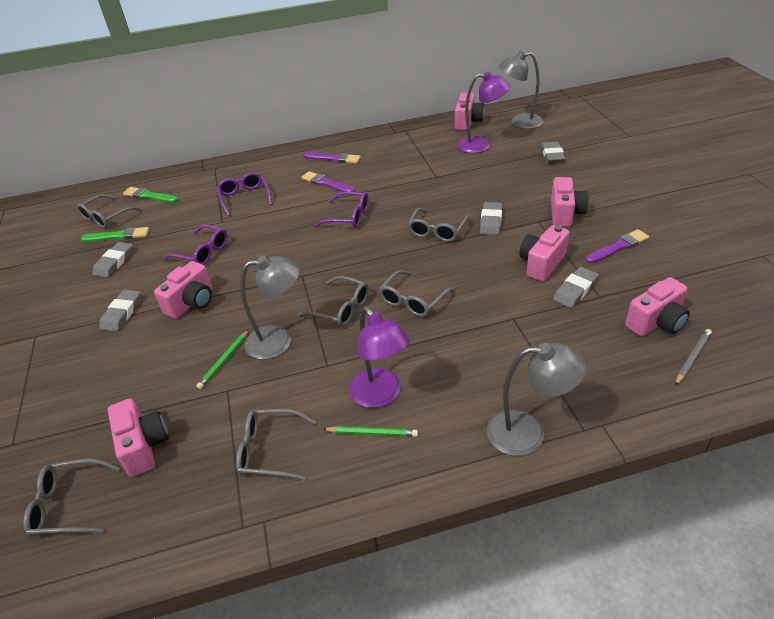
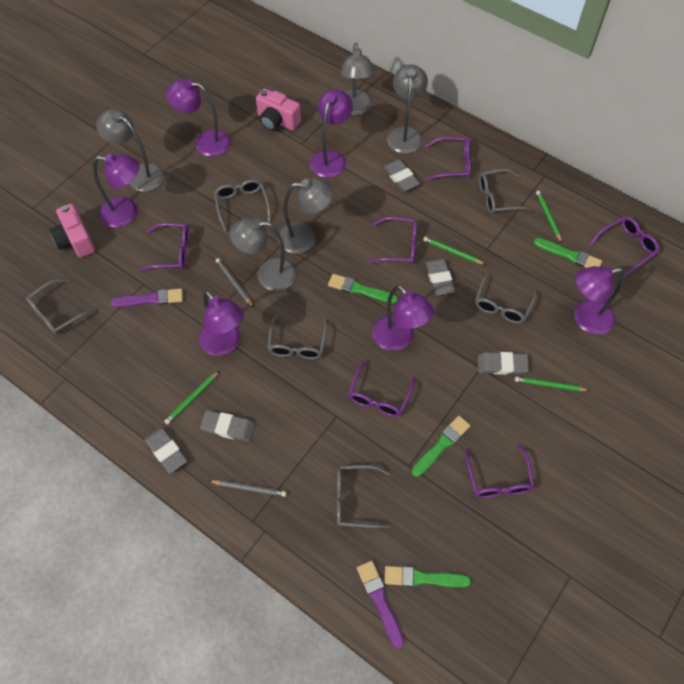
green brush: [81,227,149,242] [123,187,178,203] = 2 -> [328,274,398,304] [384,566,471,587] [412,416,471,477] [533,238,602,268] = 4
green pencil: [196,330,249,389] [323,426,418,437] = 2 -> [164,371,219,424] [423,237,486,265] [515,376,590,391] [536,191,562,243] = 4
grey lamp: [241,255,300,360] [487,343,586,456] [499,51,544,129] = 3 -> [96,109,164,192] [229,218,297,291] [278,178,334,254] [340,43,375,115] [387,65,428,154] = 5
grey pencil: [675,329,712,385] = 1 -> [209,480,287,497] [216,258,253,307] = 2
pink camera: [108,399,169,477] [154,261,212,319] [455,93,485,131] [519,225,569,281] [551,177,589,227] [625,277,690,337] = 6 -> [49,204,95,258] [256,88,301,131] = 2
purple brush: [301,171,354,192] [304,152,361,164] [586,229,649,264] = 3 -> [110,288,183,307] [357,561,404,648] = 2
purple glasses: [163,225,228,265] [217,172,272,216] [314,191,369,228] = 3 -> [139,223,190,271] [348,360,415,417] [368,217,417,264] [425,137,471,180] [465,444,534,498] [590,217,659,276] = 6
purple lamp: [349,307,410,408] [457,72,510,153] = 2 -> [93,154,139,227] [166,79,231,156] [199,291,244,356] [310,89,353,178] [372,285,434,351] [574,266,624,335] = 6

